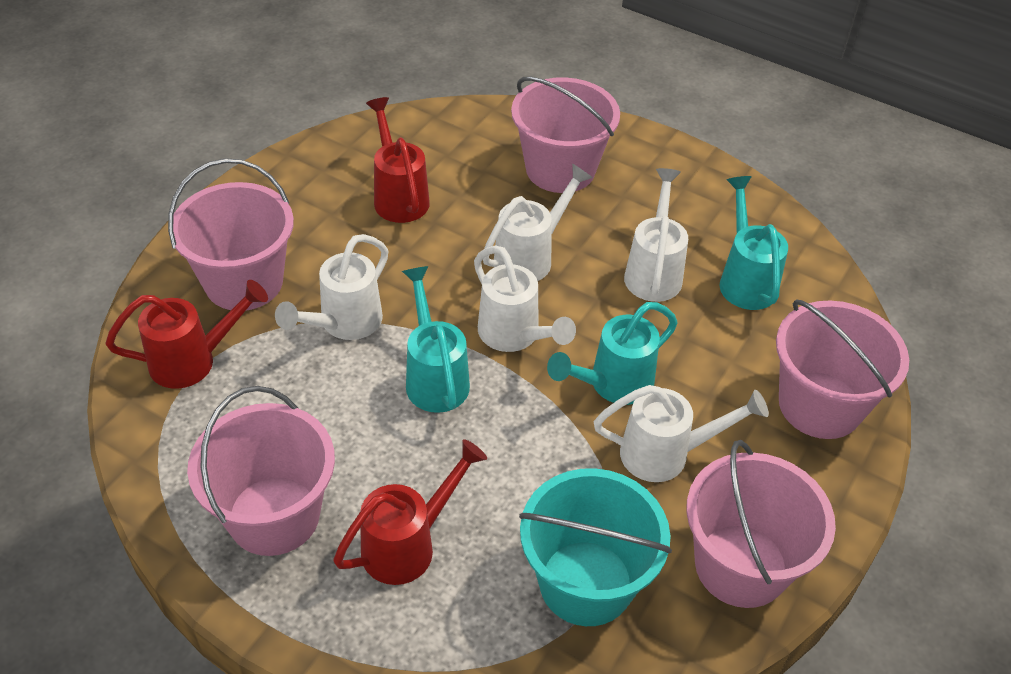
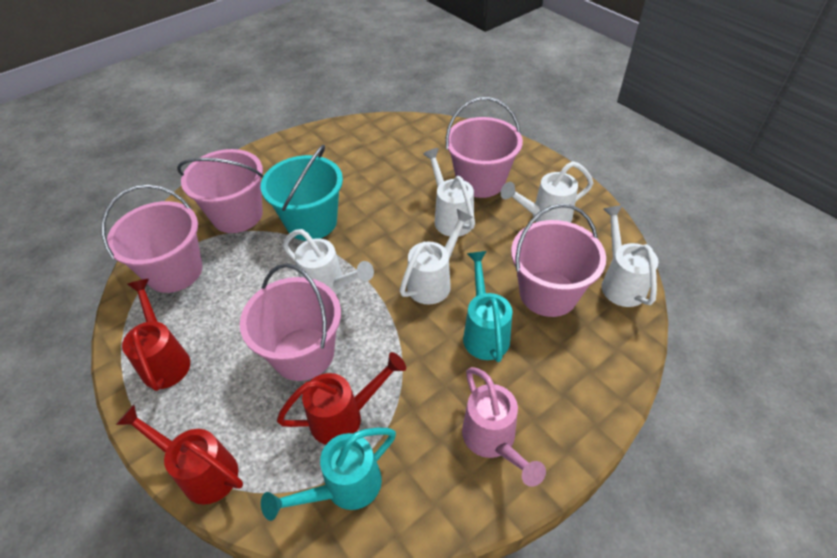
pink watering can: none = 0 -> [462,367,546,487] = 1
turquoise watering can: [402,266,470,413] [547,302,678,405] [720,176,788,310] = 3 -> [261,428,396,521] [463,251,512,362] = 2

